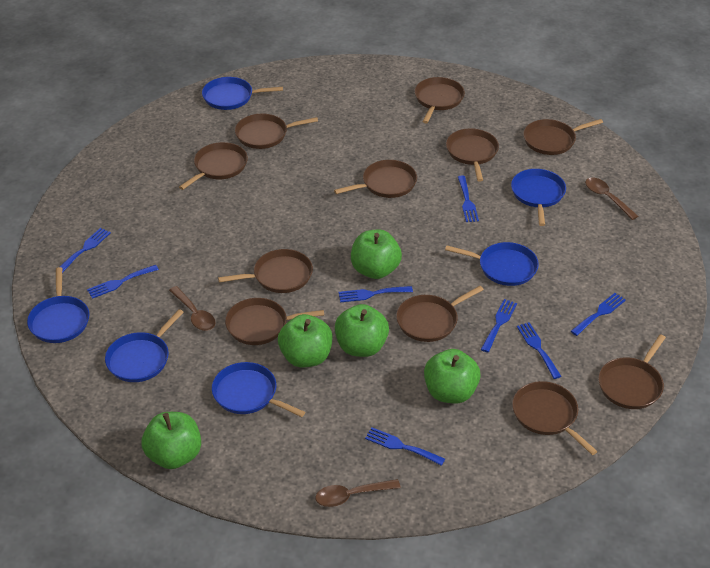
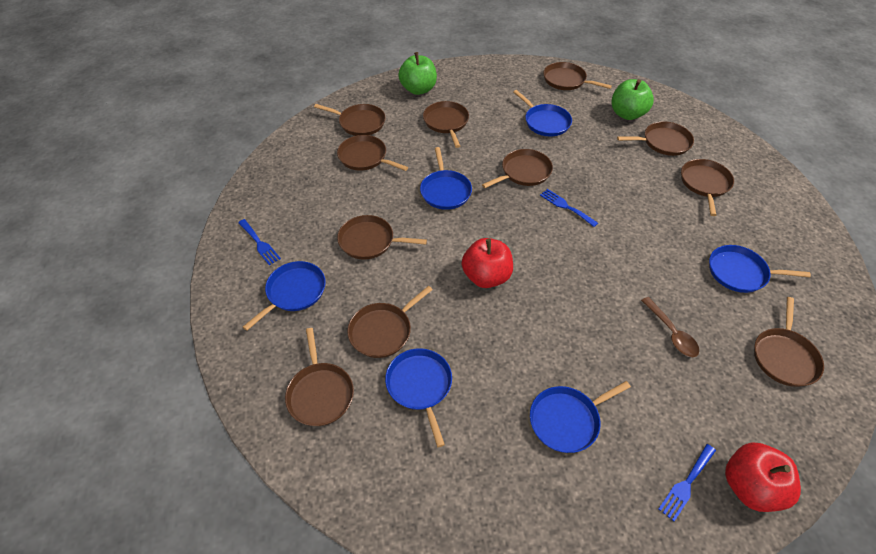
blue fork: [60,228,111,273] [87,265,159,299] [339,286,413,302] [365,427,445,466] [458,176,479,222] [481,299,517,352] [517,322,561,379] [571,293,626,336] = 8 -> [238,219,281,265] [540,189,598,227] [659,444,716,521] = 3
brown spoon: [169,286,216,331] [315,479,401,507] [585,178,638,220] = 3 -> [641,297,699,357] = 1
green apple: [142,412,201,469] [278,314,333,367] [335,304,389,357] [351,229,402,279] [424,349,481,403] = 5 -> [398,52,437,95] [611,79,654,120] = 2
red apple: none = 0 -> [462,238,513,288] [725,442,801,512] = 2

